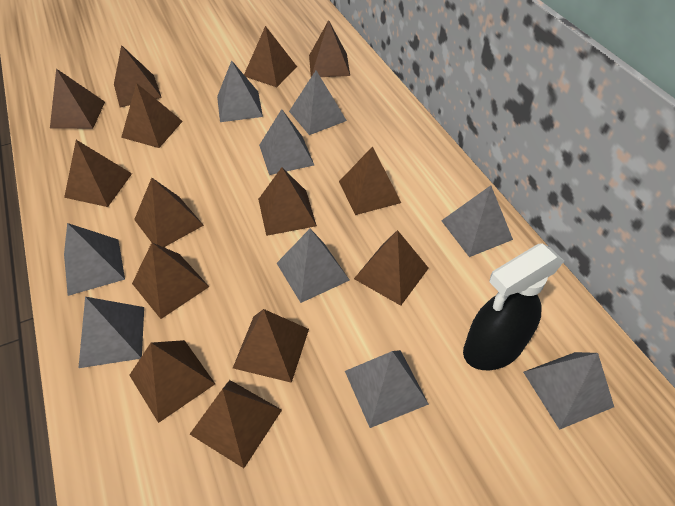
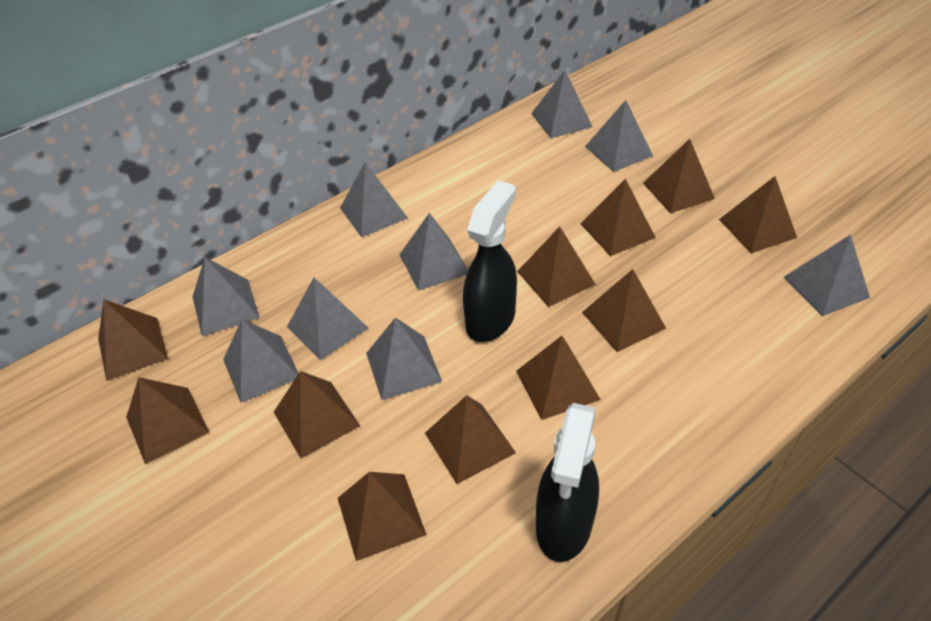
black spray bottle: [463,243,564,370] = 1 -> [463,180,517,342] [536,403,599,562] = 2
brown pyramid: [50,69,105,129] [64,140,132,207] [114,45,162,107] [121,83,183,148] [129,340,215,423] [132,243,209,319] [134,178,204,247] [190,380,282,468] [233,309,309,383] [244,26,297,87] [258,167,317,236] [309,20,350,77] [339,146,401,215] [354,230,429,306] = 14 -> [98,300,168,381] [126,377,209,464] [274,371,360,458] [338,472,426,561] [425,395,516,484] [516,336,601,420] [517,227,596,307] [581,179,656,256] [582,269,666,352] [643,139,715,213] [719,176,797,253] = 11

